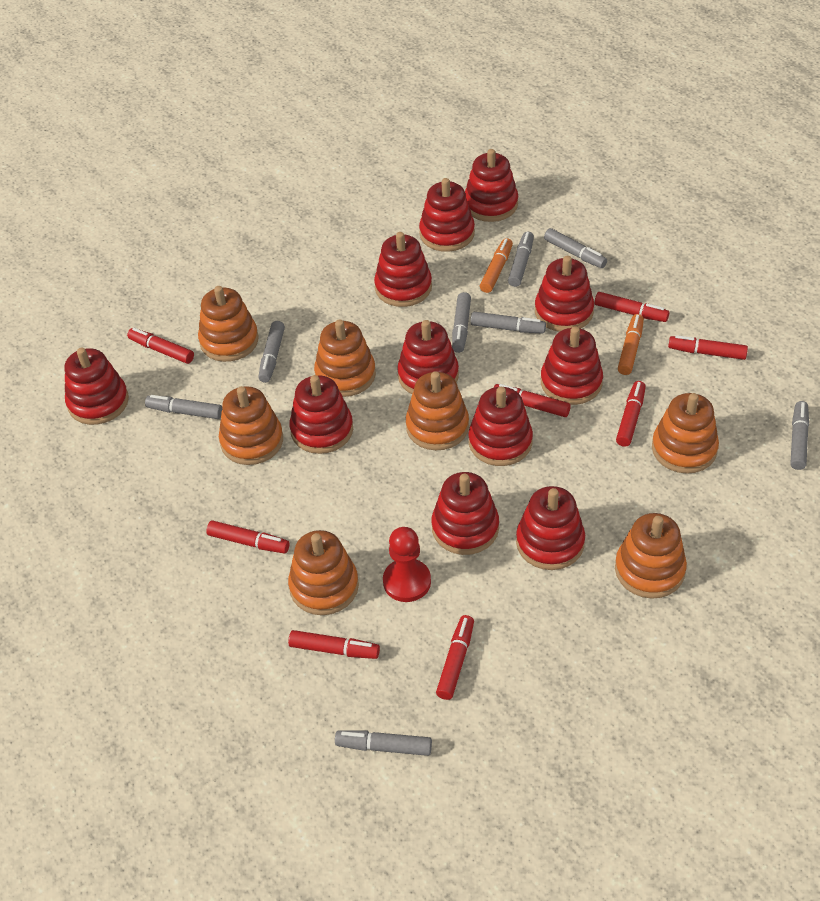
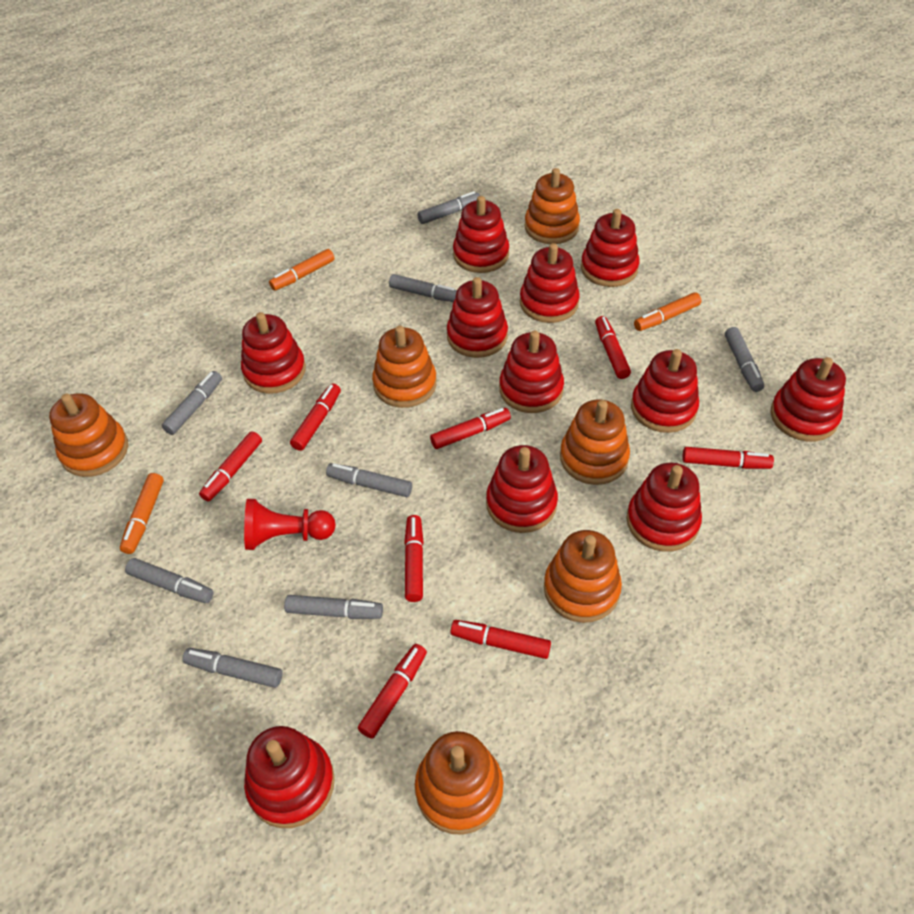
orange marker: [480,238,513,293] [618,314,644,375] = 2 -> [120,473,164,554] [269,249,335,291] [634,292,701,331] = 3
orange stacking toy: [198,286,259,362] [219,386,283,465] [288,530,359,615] [314,319,376,397] [406,371,469,450] [615,513,687,599] [652,393,719,474] = 7 -> [49,393,128,477] [372,326,437,408] [415,731,503,835] [525,168,580,244] [544,530,622,623] [560,400,630,485] = 6

